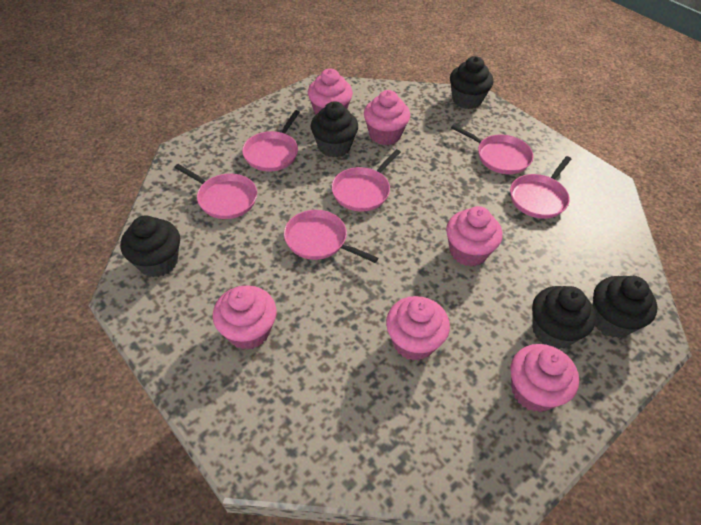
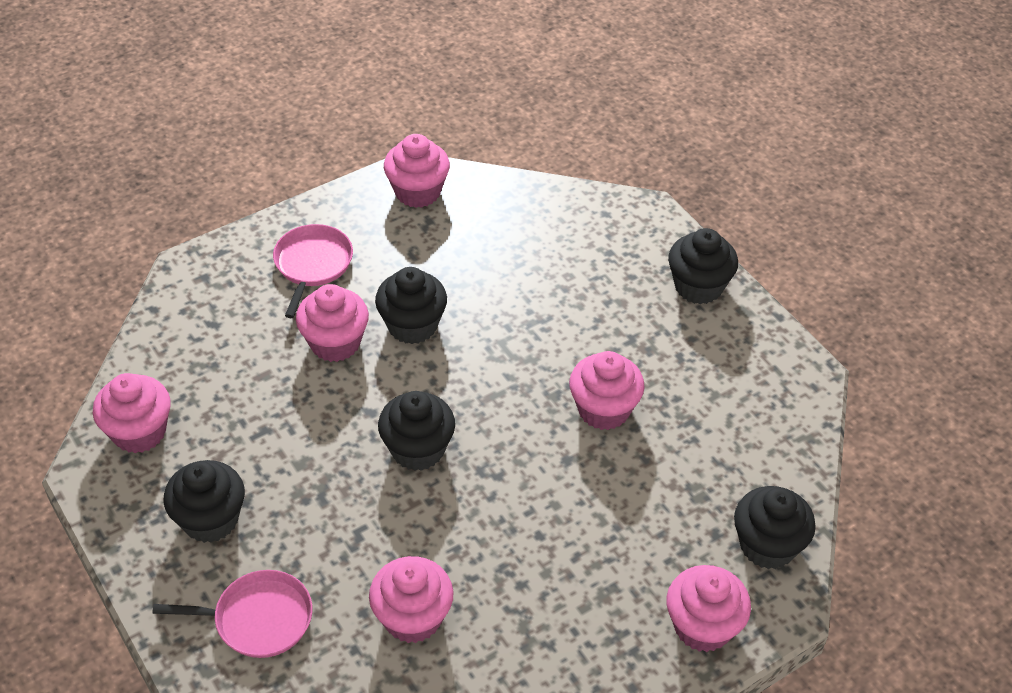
pink pan: [174,164,257,219] [242,110,300,171] [284,210,378,263] [332,149,401,212] [451,124,533,174] [510,156,571,219] = 6 -> [153,570,312,658] [273,224,353,318] = 2

